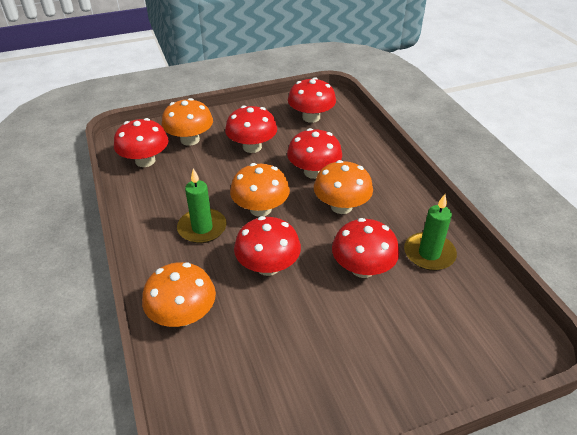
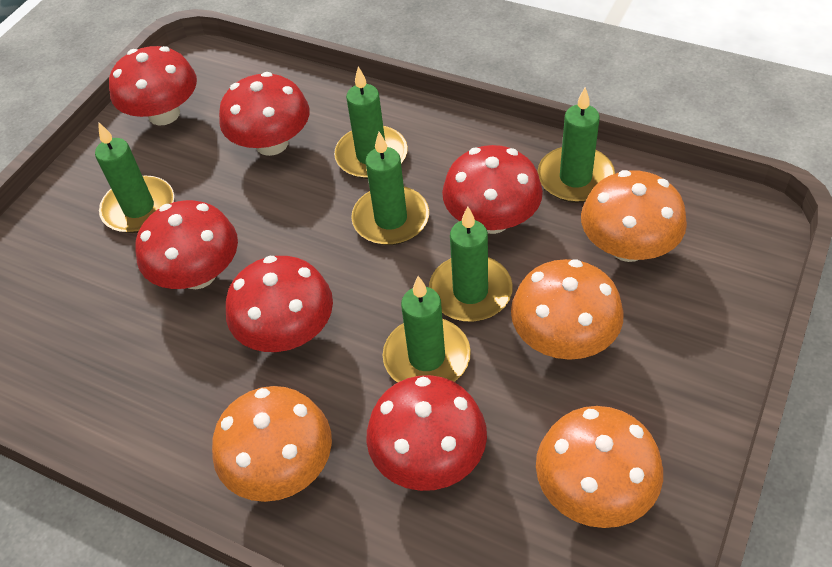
green candle: [177,168,227,243] [404,194,457,271] = 2 -> [95,123,174,233] [334,66,408,179] [351,132,429,245] [383,276,471,383] [429,206,513,322] [537,87,615,203] = 6

